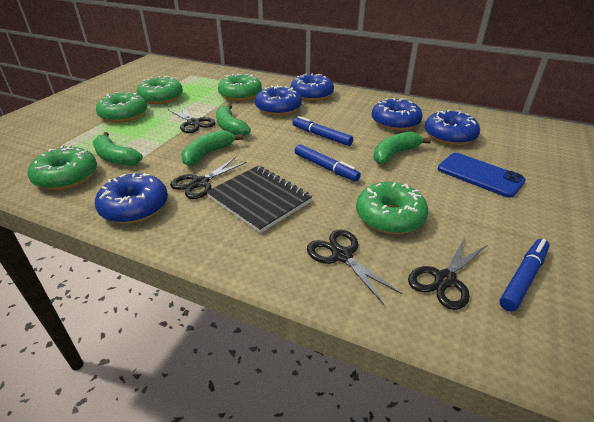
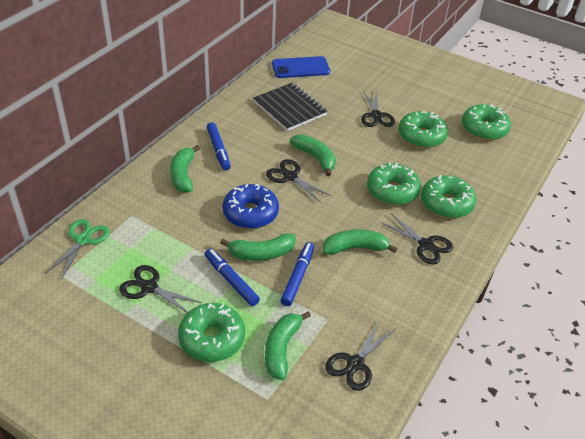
black scissors: [169,105,215,133] [170,157,247,199] [307,229,402,305] [408,237,487,310] = 4 -> [119,265,202,313] [266,159,332,203] [325,321,395,391] [361,90,395,127] [380,213,453,265] = 5
blue donut: [95,173,168,224] [255,85,302,116] [290,73,334,101] [372,98,423,131] [424,109,480,145] = 5 -> [222,184,279,229] = 1
green banana: [93,132,143,166] [181,130,243,166] [216,104,251,137] [373,132,431,164] = 4 -> [170,145,200,193] [220,233,296,261] [265,311,311,380] [290,134,336,176] [323,230,397,255] = 5
green scissors: none = 0 -> [45,219,110,280] = 1

